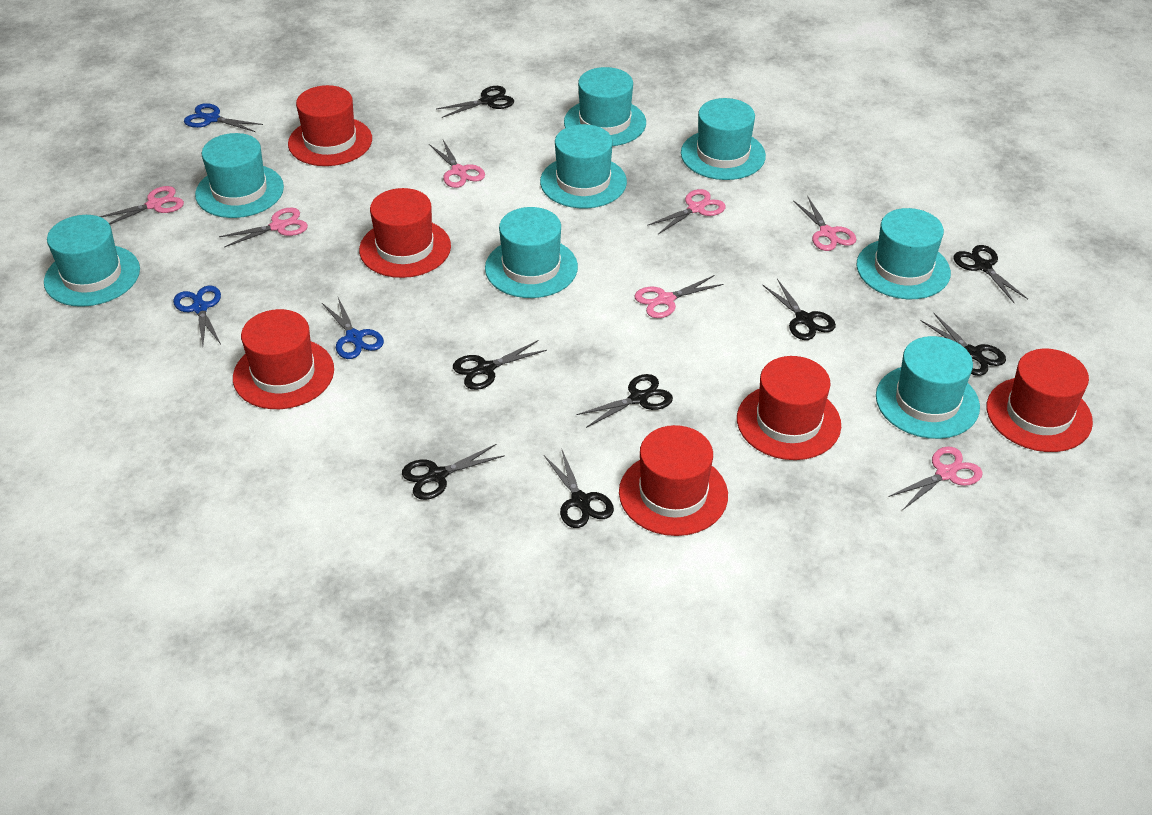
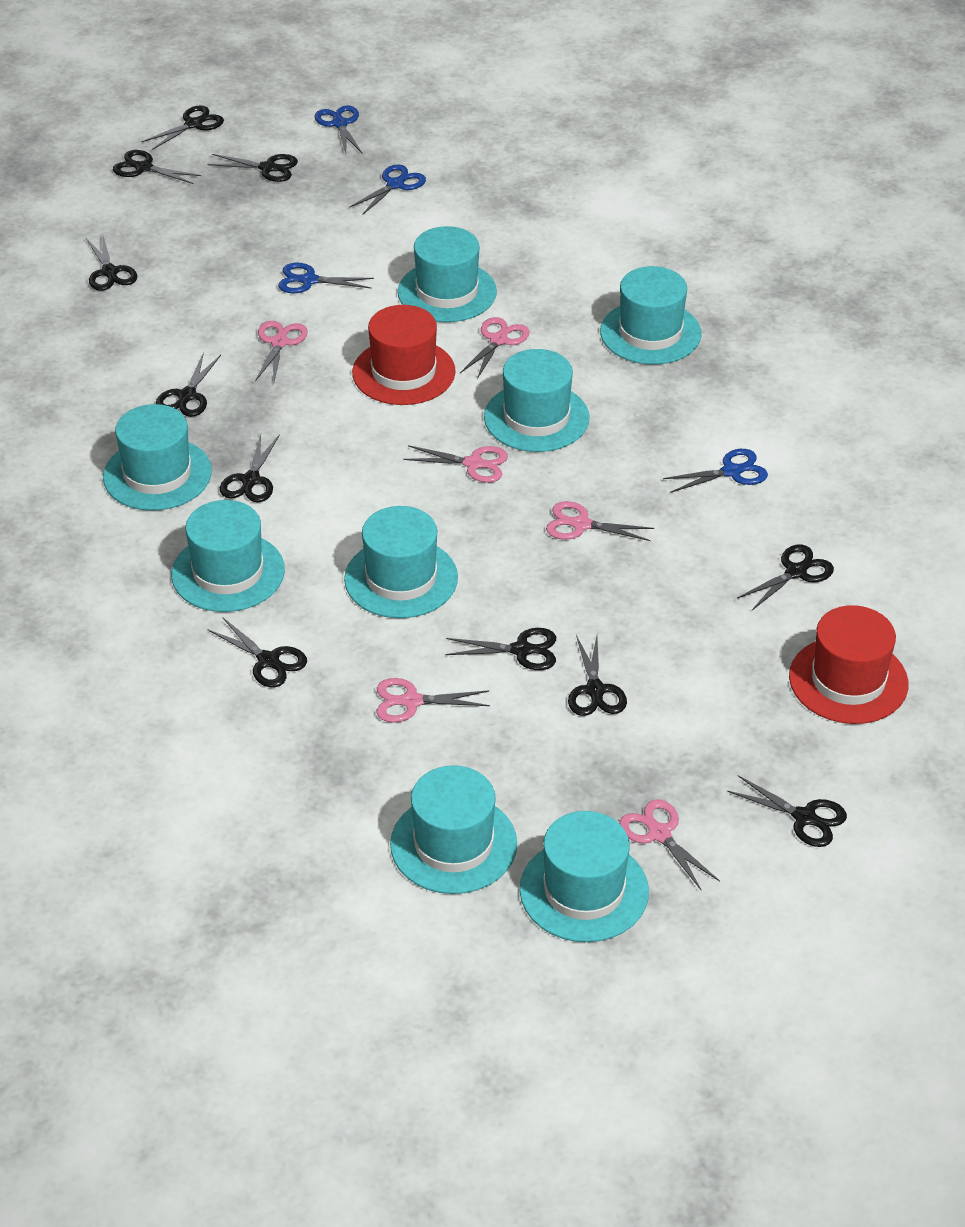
black scissors: [402,444,505,500] [437,86,514,118] [453,340,547,390] [544,450,614,528] [576,374,673,428] [763,279,836,340] [921,313,1006,376] [953,245,1028,303] = 8 -> [86,236,137,291] [113,150,202,184] [142,106,224,150] [156,352,221,417] [207,154,298,182] [207,617,307,687] [220,434,280,502] [445,628,556,670] [568,635,627,716] [727,775,847,847] [737,545,834,610] = 11
blue scissors: [173,285,221,346] [184,103,263,132] [322,298,384,359] = 3 -> [278,263,374,293] [315,105,363,154] [349,164,426,215] [663,449,768,492] = 4
pink scissors: [99,186,184,224] [219,207,308,247] [429,140,485,188] [634,275,724,318] [647,189,726,234] [793,196,857,251] [889,446,982,510] = 7 -> [255,321,308,381] [377,678,490,723] [403,445,508,483] [460,317,530,379] [546,501,654,541] [619,799,720,891] = 6
red hat: [233,309,334,409] [288,85,372,166] [359,188,451,278] [619,425,728,536] [737,356,841,460] [987,349,1093,452] = 6 -> [352,305,456,405] [789,605,909,724] = 2

